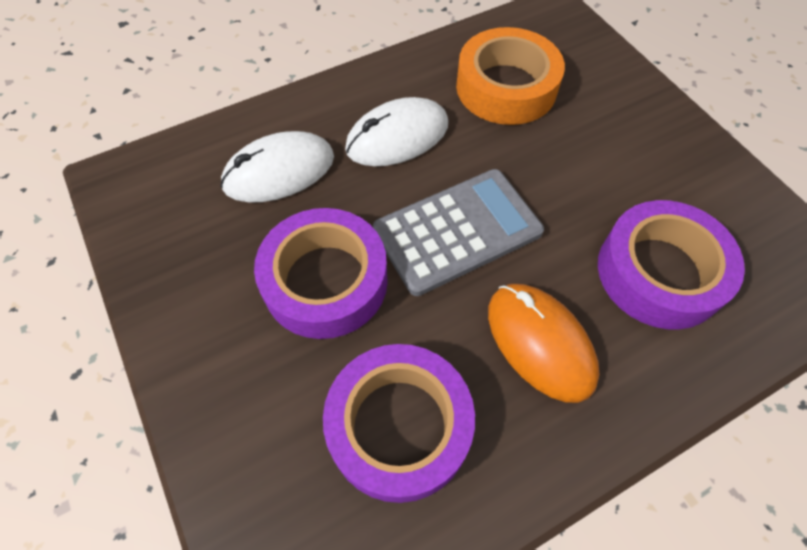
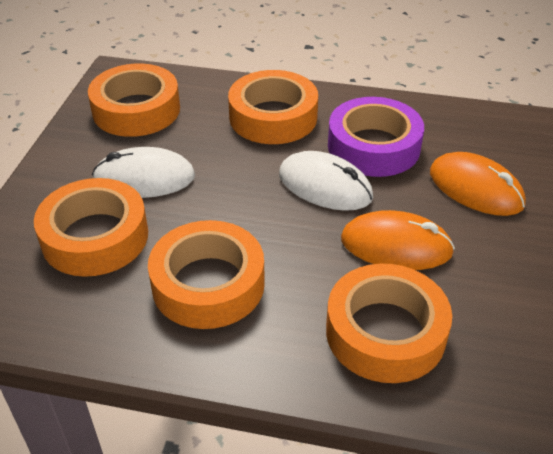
grey calculator: [373,169,544,296] = 1 -> none = 0
orange mouse: [488,284,600,403] = 1 -> [341,210,455,270] [430,152,526,216] = 2
orange tape: [456,27,565,125] = 1 -> [34,178,148,277] [88,63,180,137] [148,220,265,329] [228,70,318,144] [326,264,452,383] = 5
purple tape: [254,208,388,339] [323,344,475,503] [598,200,745,330] = 3 -> [328,97,424,177] = 1

